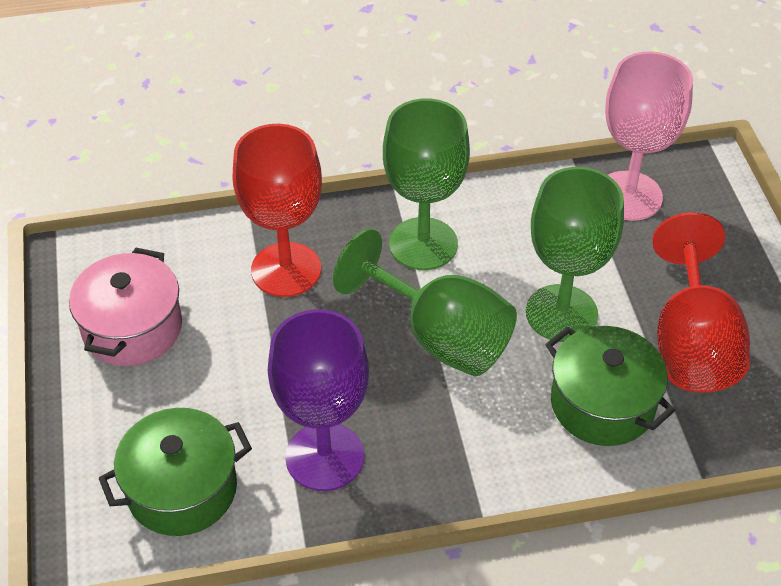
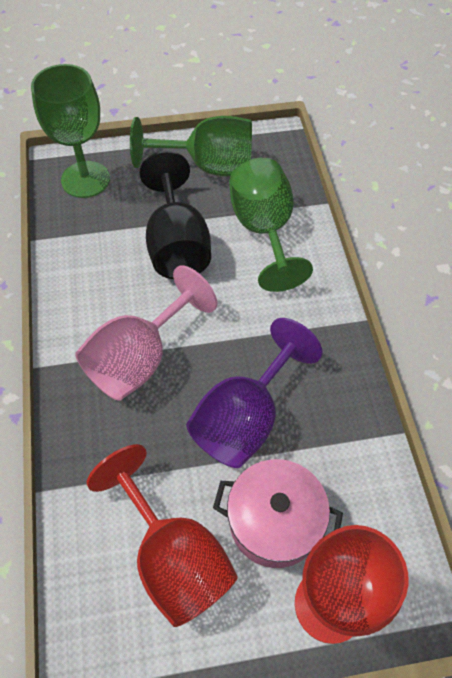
black goblet: none = 0 -> [139,151,211,279] = 1
green pot: [98,408,252,536] [545,326,675,446] = 2 -> none = 0

